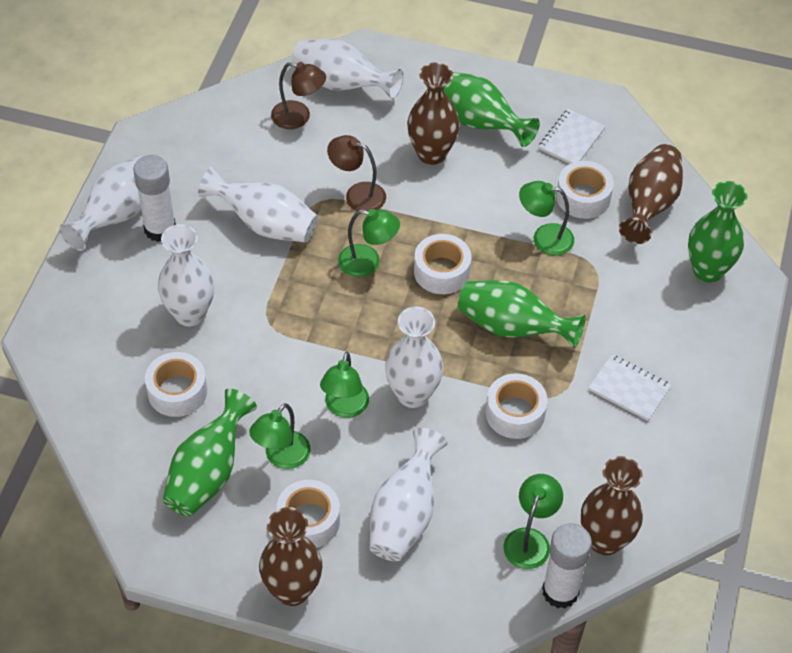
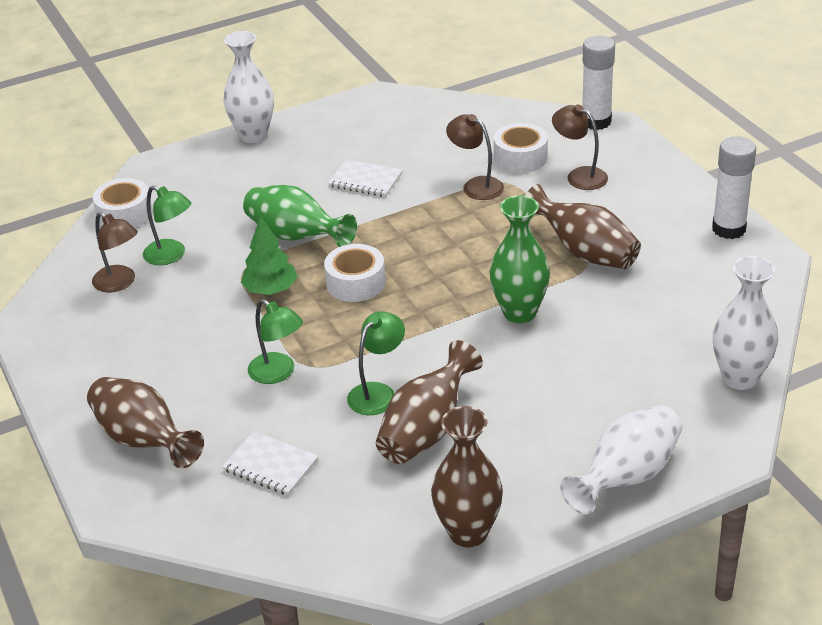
brown lamp: [271,62,326,129] [327,135,386,211] = 2 -> [92,212,138,292] [446,114,504,200] [552,105,608,190] = 3
green lamp: [249,403,311,469] [320,352,369,418] [338,209,400,277] [503,474,563,569] [519,181,574,256] = 5 -> [143,186,191,265] [248,299,303,384] [347,311,405,415] = 3
green tree: none = 0 -> [241,216,298,295] = 1
green vase: [163,388,257,517] [443,72,540,147] [458,280,586,348] [688,181,748,283] = 4 -> [243,185,357,247] [489,195,550,323] = 2
white tape: [145,352,207,417] [276,480,340,548] [414,234,471,294] [486,373,547,439] [556,161,614,219] = 5 -> [93,178,152,228] [324,244,386,302] [494,123,548,173] = 3
white vase: [59,156,143,251] [158,224,214,327] [198,166,318,242] [292,39,403,99] [369,428,448,561] [385,307,443,408] = 6 -> [223,31,274,143] [560,405,682,514] [713,256,778,390] = 3

